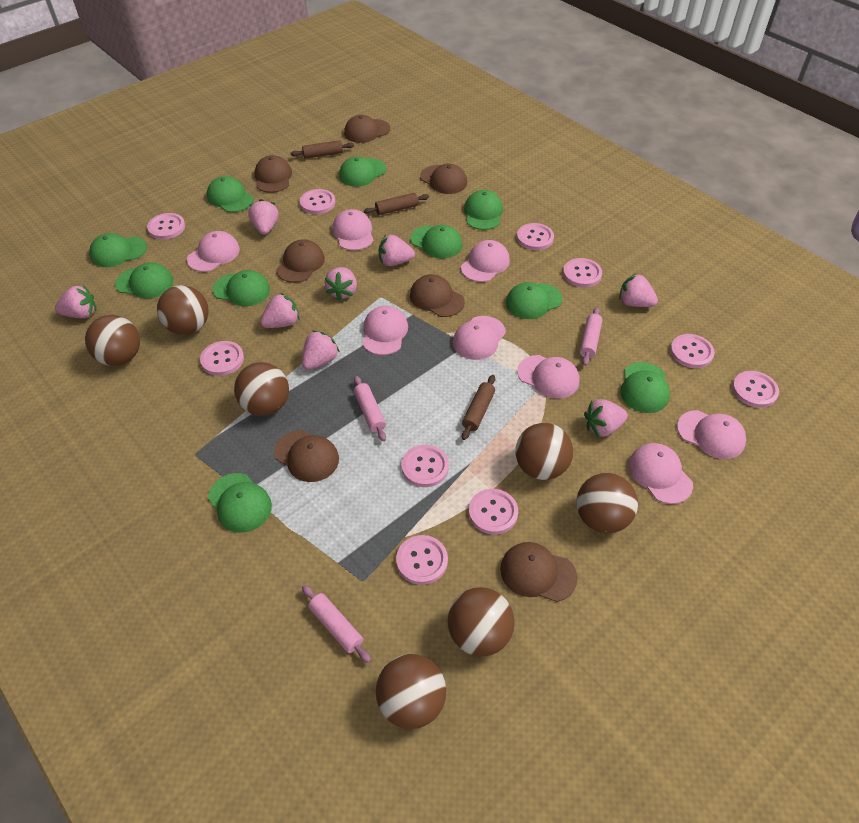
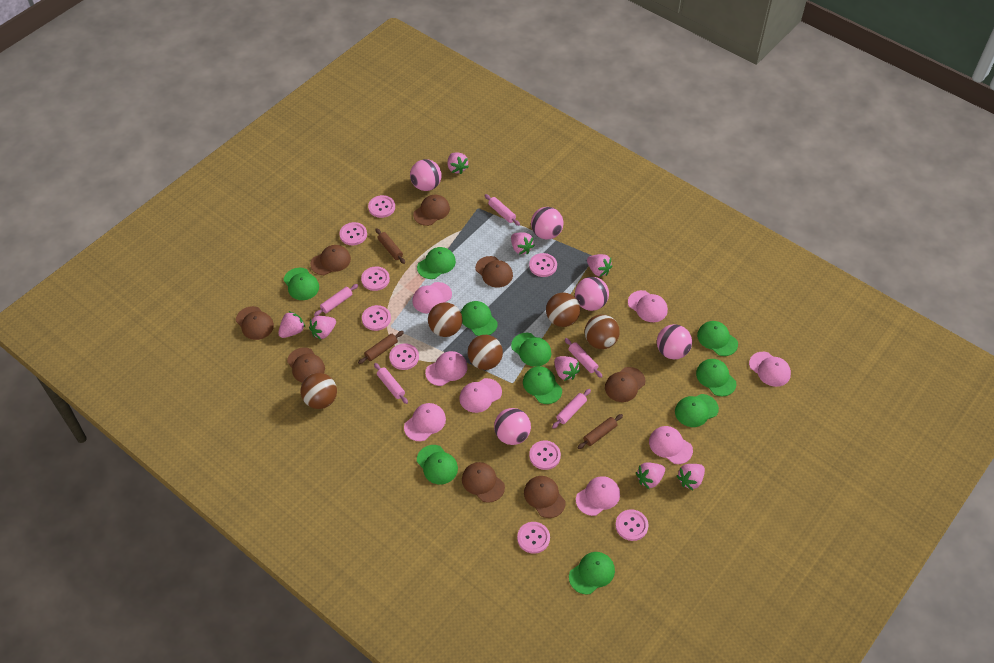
brown ball: [85,315,140,366] [157,285,209,335] [234,362,289,416] [376,654,446,729] [448,587,515,657] [516,423,573,480] [576,473,638,533] = 7 -> [301,373,337,409] [428,302,462,337] [468,335,503,370] [546,292,580,327] [585,314,620,349] = 5
brown cap: [254,155,292,193] [274,430,339,482] [276,239,325,283] [344,115,390,143] [410,274,465,317] [420,164,467,194] [500,542,578,602] = 7 -> [236,306,274,340] [287,347,325,383] [310,245,351,275] [413,194,450,226] [462,462,505,503] [475,256,513,288] [524,476,566,518] [605,367,646,402] = 8
pink ball: none = 0 -> [410,159,442,191] [494,408,531,445] [531,207,563,239] [575,277,609,311] [657,324,692,359] = 5
pink button: [147,213,185,240] [200,341,244,376] [300,189,335,214] [396,535,448,585] [402,445,449,487] [469,489,518,534] [517,223,554,250] [563,258,602,287] [670,334,715,368] [732,371,779,408] = 10 -> [339,222,367,245] [361,266,390,291] [362,305,391,331] [368,195,395,218] [389,343,419,370] [517,522,550,554] [529,253,557,277] [529,440,561,470] [615,509,648,541] = 9
pink rolling pin: [302,585,371,663] [354,376,386,441] [580,307,602,366] = 3 -> [314,284,358,316] [374,363,408,404] [484,194,520,226] [552,389,591,429] [565,338,603,378] = 5

